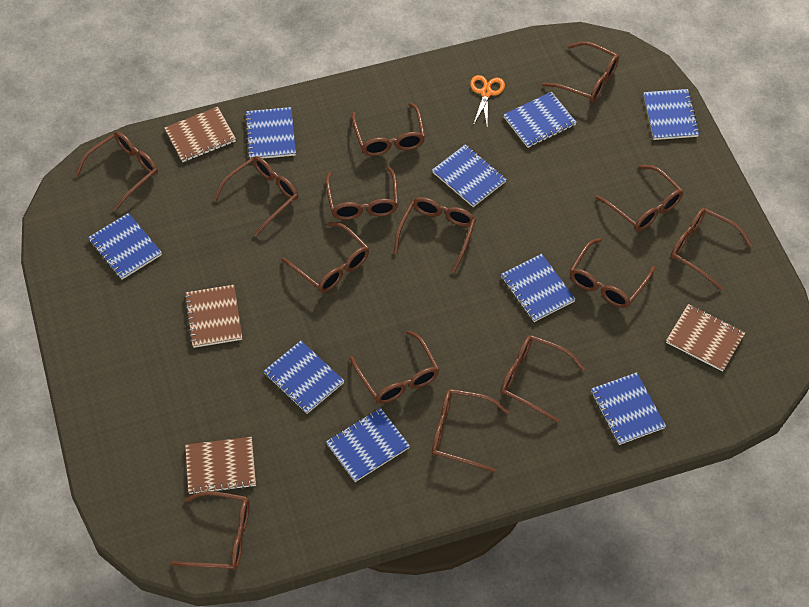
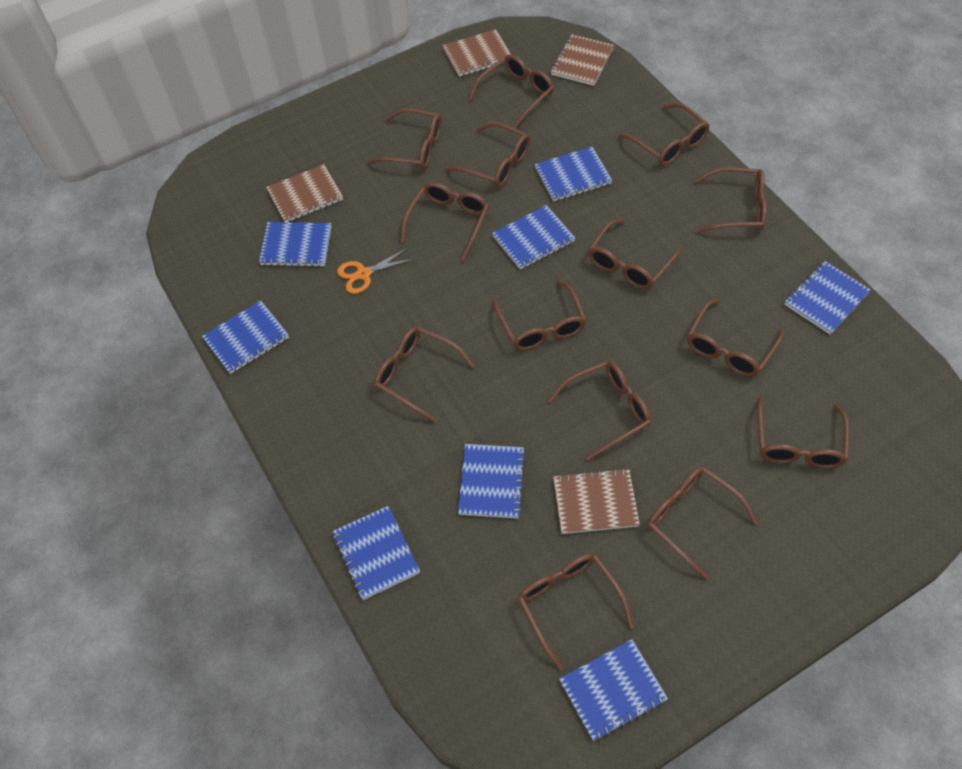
blue notebook: [88,213,162,280] [245,107,296,159] [263,341,344,414] [326,408,410,482] [432,144,507,207] [501,254,576,322] [503,92,577,148] [591,372,666,445] [643,89,700,140] = 9 -> [202,301,289,374] [259,222,331,267] [332,506,420,600] [458,444,526,518] [492,205,575,269] [535,147,612,201] [559,639,668,741] [784,261,871,334] = 8

